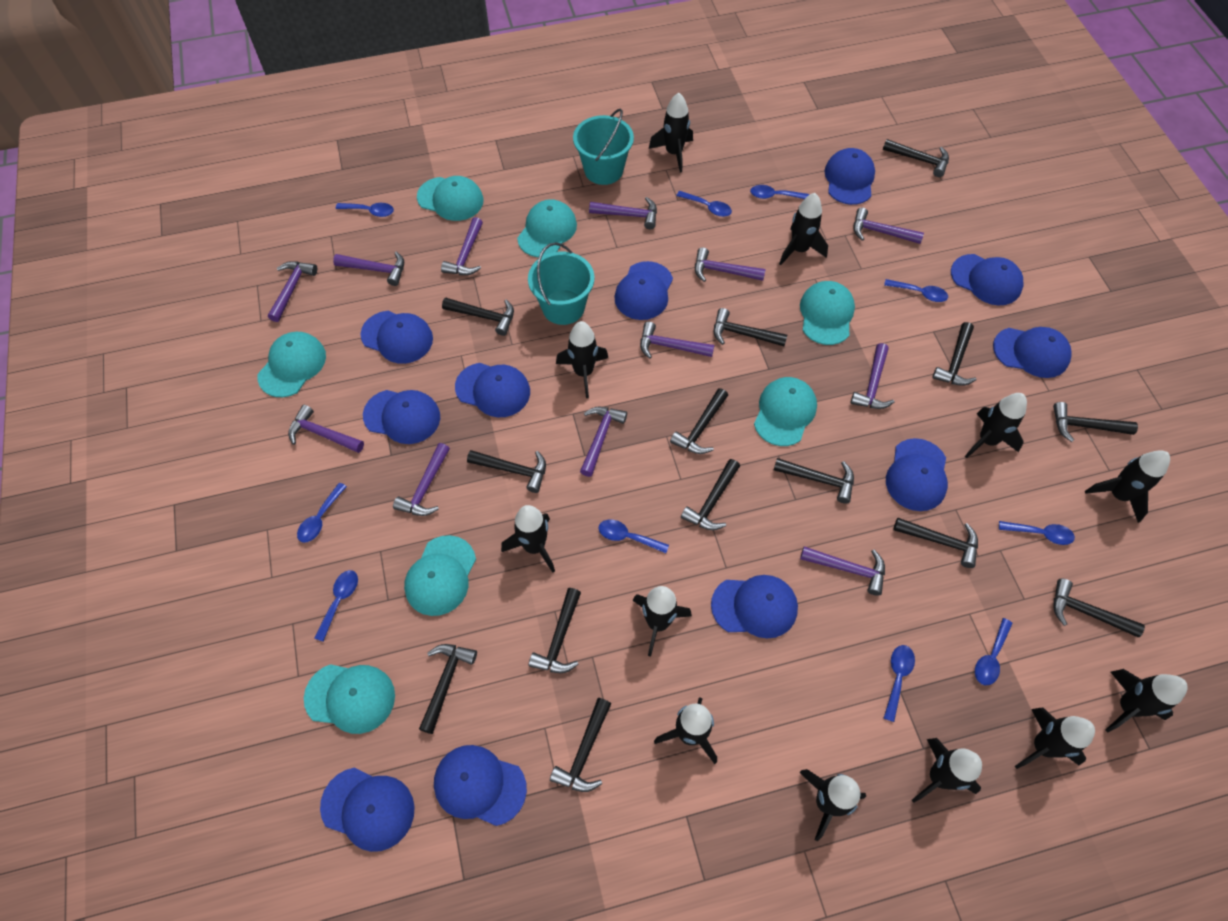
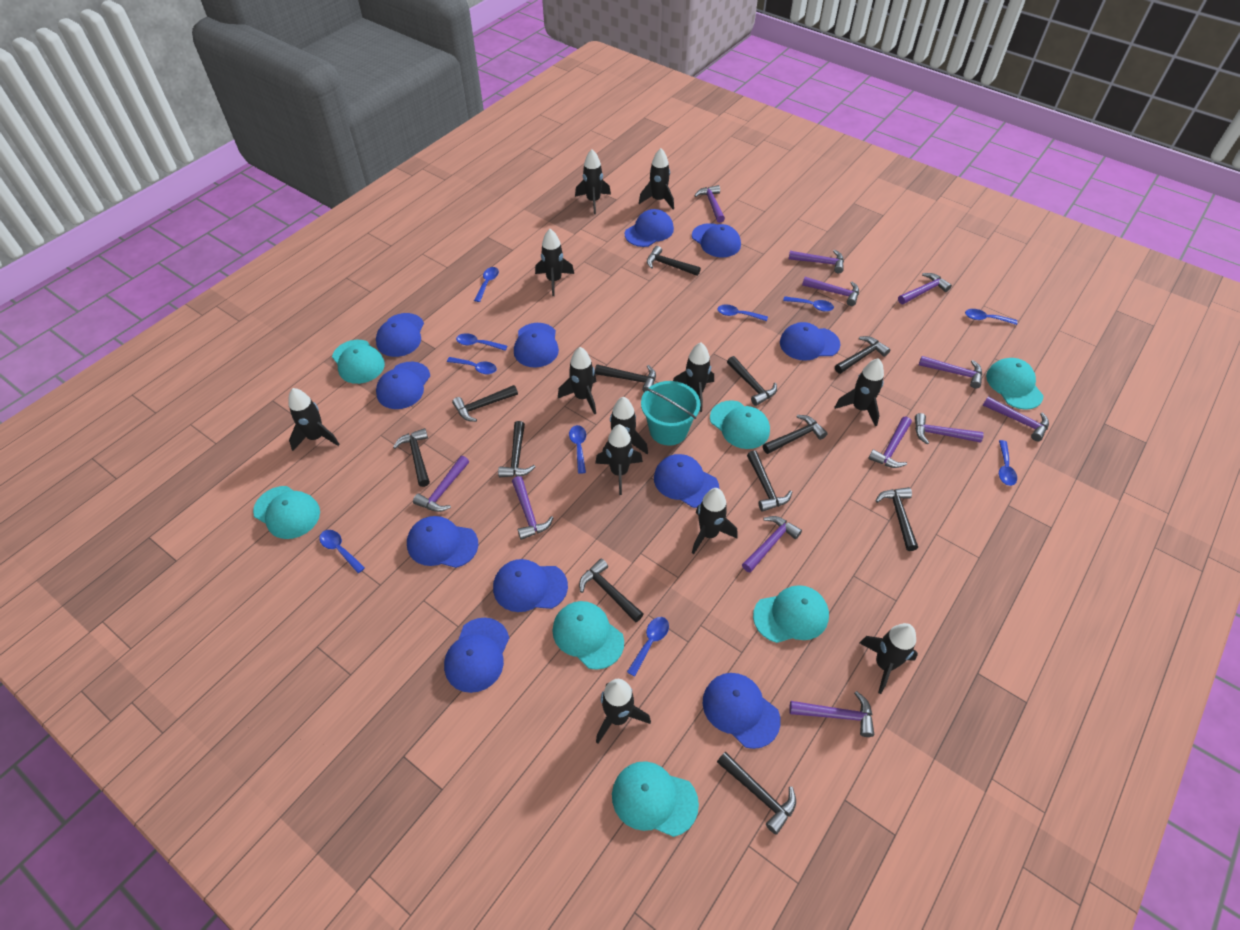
black hammer: [419,644,477,734] [442,297,514,336] [467,450,546,493] [529,588,581,673] [550,698,611,792] [670,388,728,454] [681,459,740,530] [714,308,787,346] [774,458,854,504] [883,139,949,177] [894,518,978,568] [932,322,976,386] [1053,402,1138,442] [1053,579,1145,637] = 14 -> [393,428,430,487] [452,385,518,422] [498,421,535,478] [579,558,644,623] [595,364,656,392] [647,246,701,276] [717,752,796,835] [727,356,777,406] [747,450,792,512] [763,415,828,454] [835,336,890,374] [876,487,918,551] = 12
turquoise bucket: [528,242,594,325] [573,109,634,185] = 2 -> [641,381,701,446] = 1

